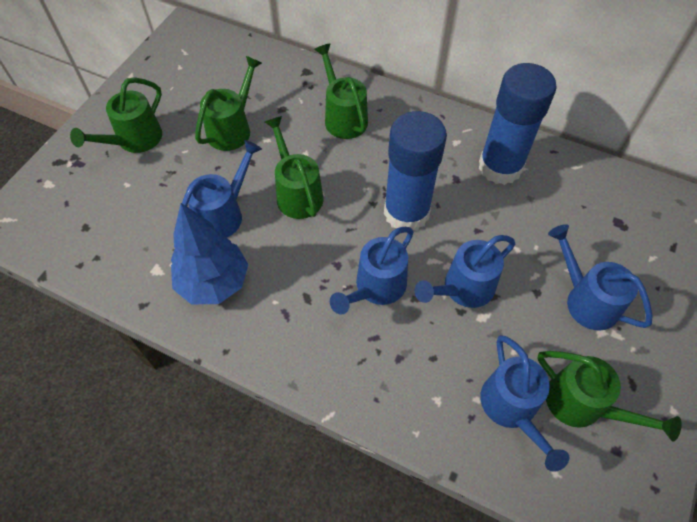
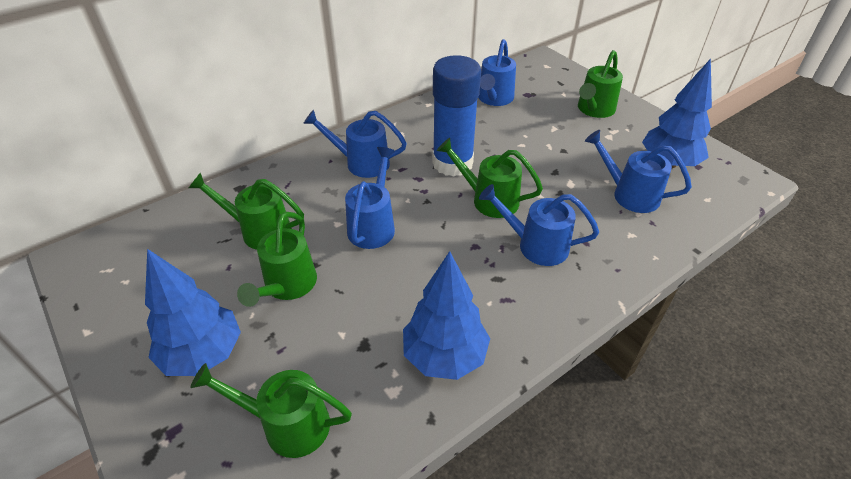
blue glue stick: [384,111,447,231] [479,63,557,185] = 2 -> [432,55,481,177] = 1
blue tree: [171,203,248,304] = 1 -> [145,249,241,376] [403,251,490,380] [642,59,712,168] = 3

